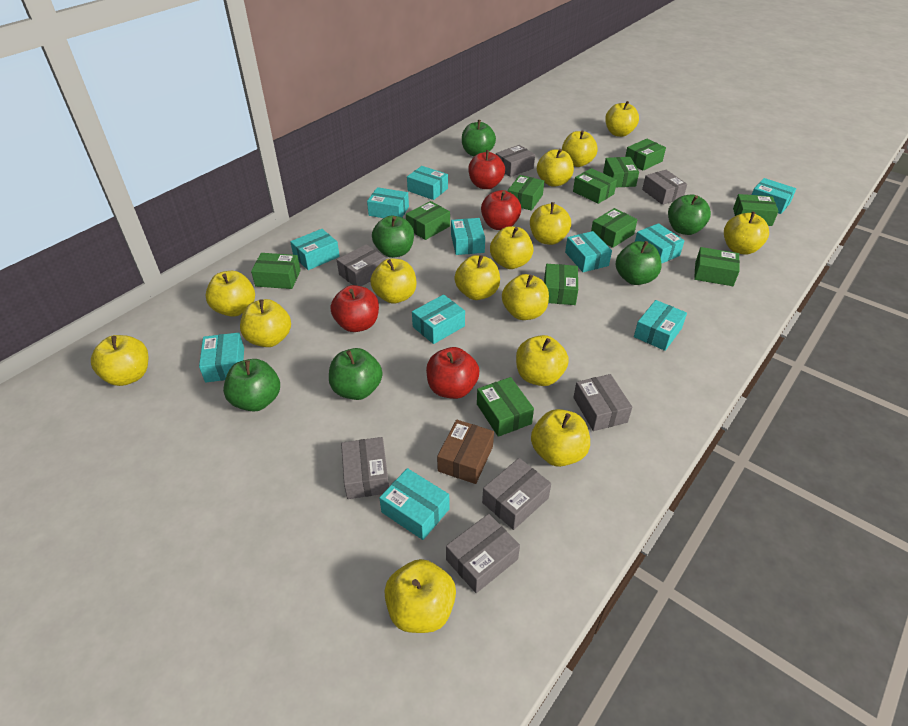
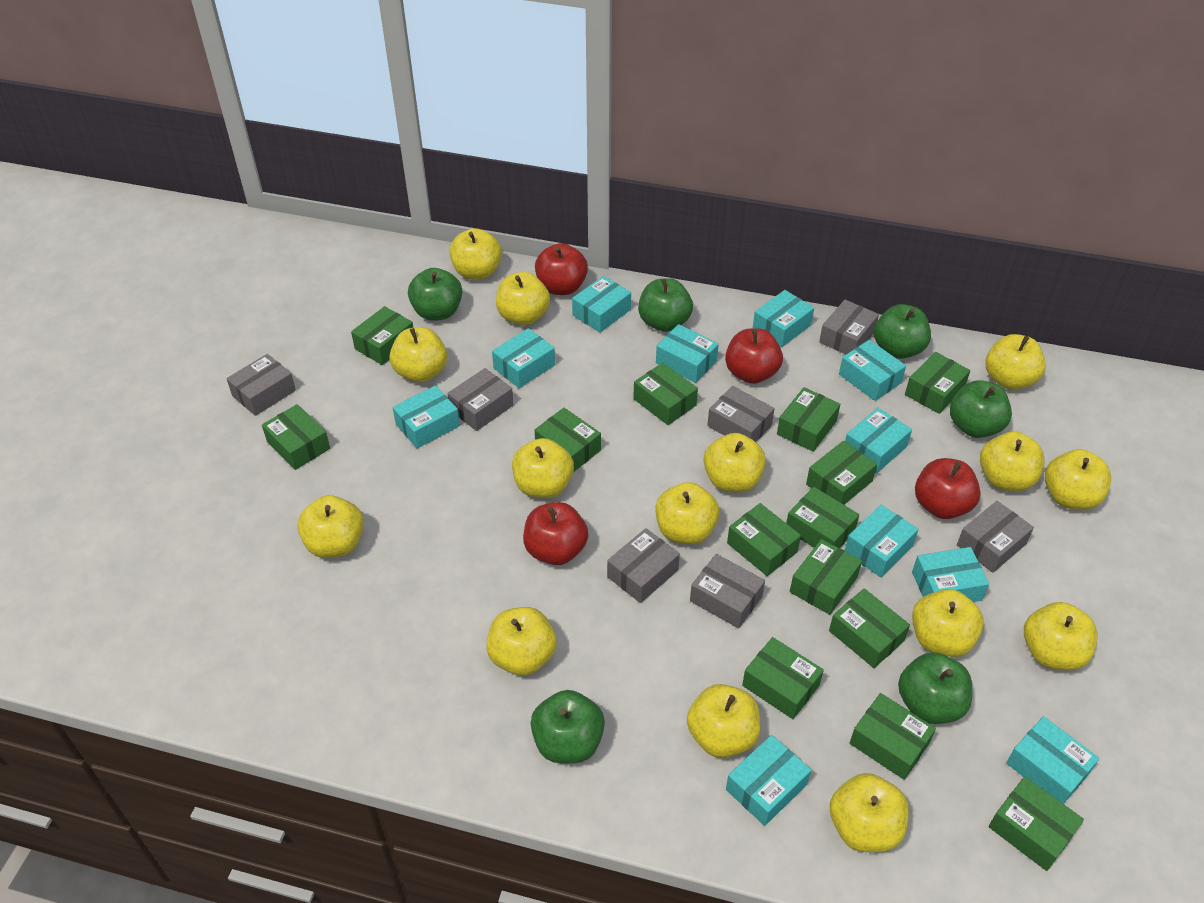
brown box: [437,420,494,484] = 1 -> none = 0
green box: [251,253,301,289] [406,201,450,240] [477,377,534,437] [508,175,544,211] [544,264,578,305] [573,168,617,204] [591,208,638,248] [603,157,639,187] [625,139,666,171] [694,247,740,286] [733,194,778,226] = 11 -> [262,404,330,470] [351,306,413,365] [535,408,601,472] [633,363,698,425] [727,503,801,576] [742,637,824,719] [777,387,840,452] [786,487,859,548] [790,539,862,615] [806,441,877,505] [829,588,910,668] [850,693,936,780] [905,352,970,414] [989,776,1084,871] = 14

